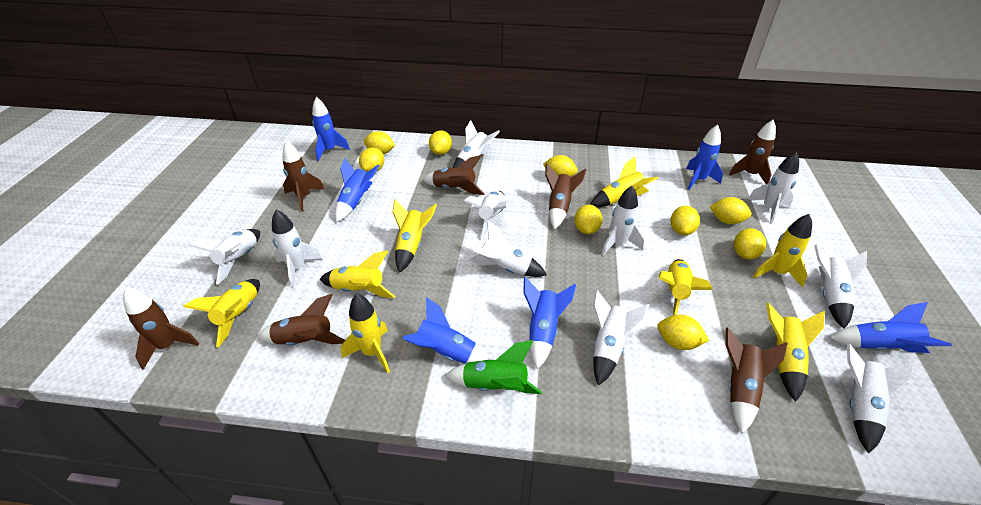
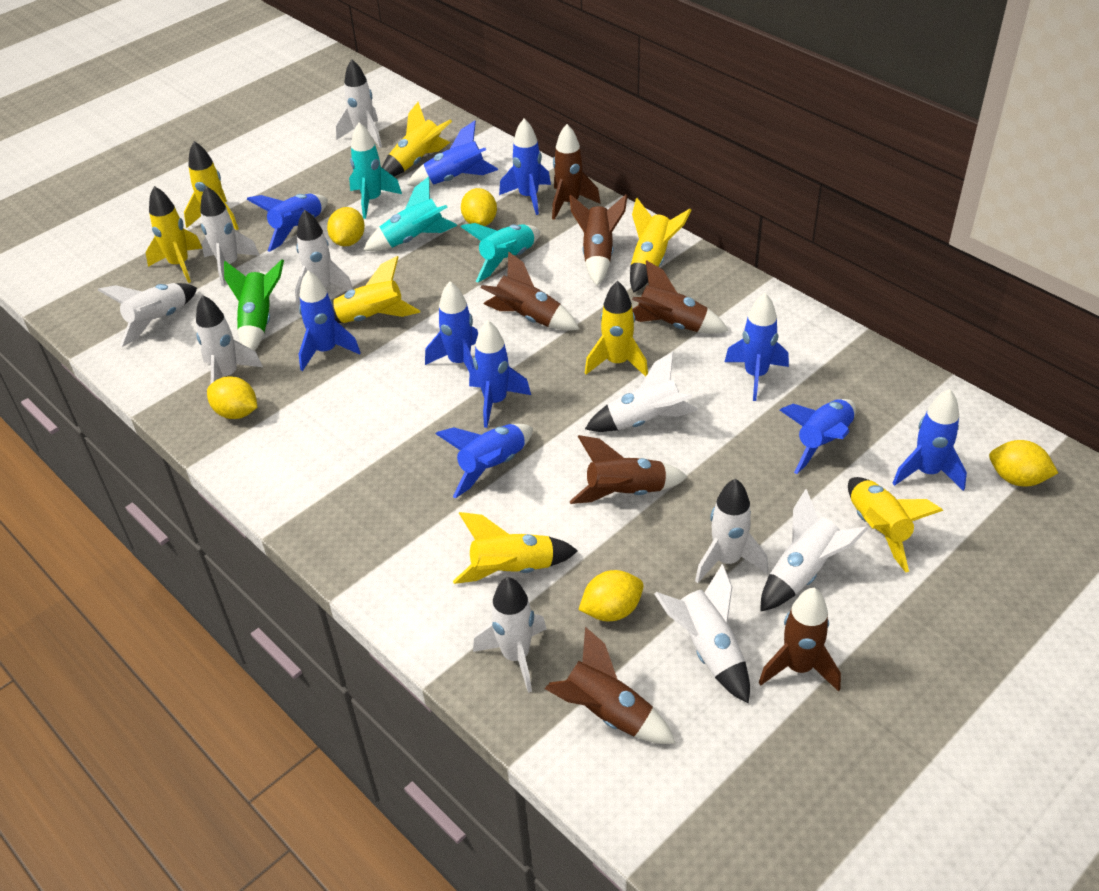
blue rocket: [312,97,350,161] [335,157,380,222] [403,297,491,364] [523,277,576,369] [686,124,723,190] [829,302,952,353] = 6 -> [246,194,328,252] [299,271,361,371] [407,121,498,186] [425,281,478,373] [436,424,533,498] [469,320,531,428] [499,119,551,215] [725,293,789,401] [780,399,856,474] [892,389,967,491] = 10
turquoise rocket: none = 0 -> [349,122,402,219] [363,176,457,251] [461,223,540,282] = 3
yellow lemon: [359,147,384,172] [364,131,395,154] [429,130,452,155] [543,155,578,177] [574,205,603,234] [657,315,709,350] [670,206,700,235] [710,197,752,224] [734,228,766,260] = 9 -> [207,376,257,419] [327,207,365,246] [461,188,497,226] [579,570,644,621] [989,440,1058,487] = 5

